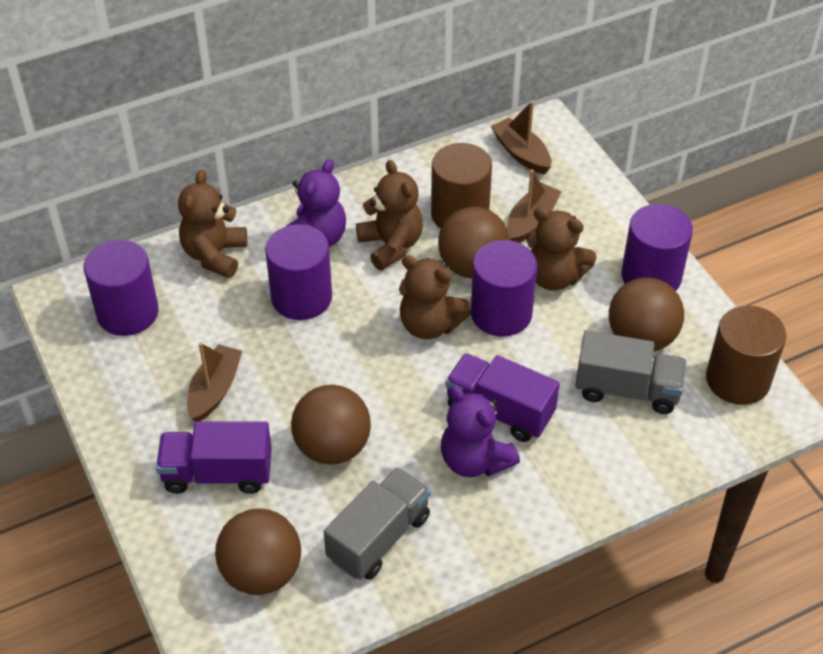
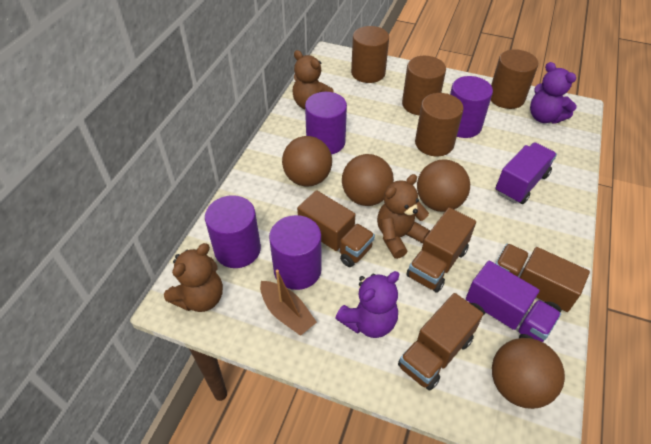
brown boat: [187,342,242,422] [491,101,551,174] [507,169,562,243] = 3 -> [260,270,317,336] = 1
brown cylinder: [431,143,492,229] [706,305,786,405] = 2 -> [351,26,389,83] [402,56,446,115] [415,93,464,156] [491,49,538,109] = 4
brown teddy bear: [178,170,247,278] [356,160,423,270] [399,255,471,339] [526,207,597,290] = 4 -> [164,243,223,312] [292,50,333,109] [377,174,430,259] = 3
brown truck: none = 0 -> [297,190,375,267] [398,293,483,391] [406,208,476,293] [495,244,590,312] = 4
grey truck: [324,467,431,580] [575,331,687,414] = 2 -> none = 0

